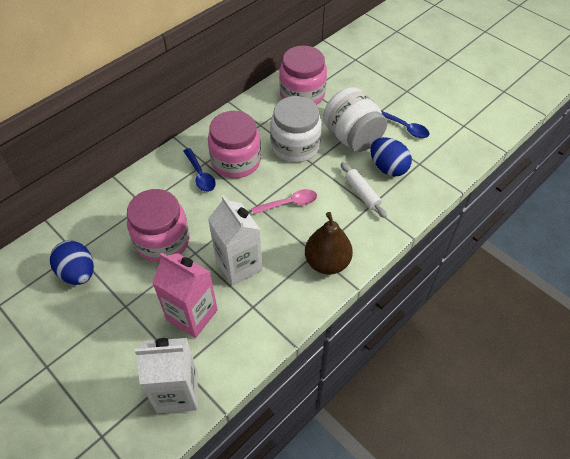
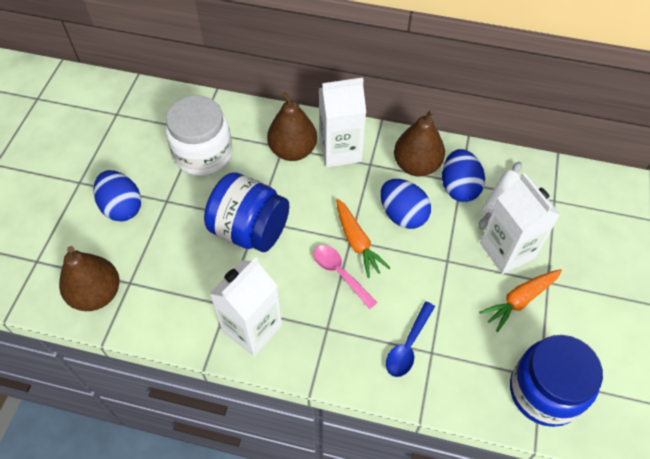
blue egg: [50,240,94,285] [370,137,412,177] = 2 -> [94,170,141,221] [380,179,431,229] [442,149,485,202] = 3
blue jar: none = 0 -> [204,172,289,252] [510,335,603,427] = 2
blue spoon: [183,148,216,192] [381,111,430,138] = 2 -> [386,302,435,377] = 1
brown pear: [305,212,353,275] = 1 -> [59,246,119,311] [267,92,317,161] [394,109,445,177] = 3
orange carrot: none = 0 -> [336,199,390,278] [479,269,562,332] = 2
pink carton: [152,252,218,338] = 1 -> none = 0
pink jar: [127,189,190,262] [208,111,261,178] [279,46,327,105] = 3 -> none = 0
white carton: [135,338,198,413] [208,195,262,286] = 2 -> [209,257,282,356] [319,78,366,167] [480,172,561,274] = 3
white jar: [270,96,322,162] [323,87,387,152] = 2 -> [166,95,233,176] = 1

